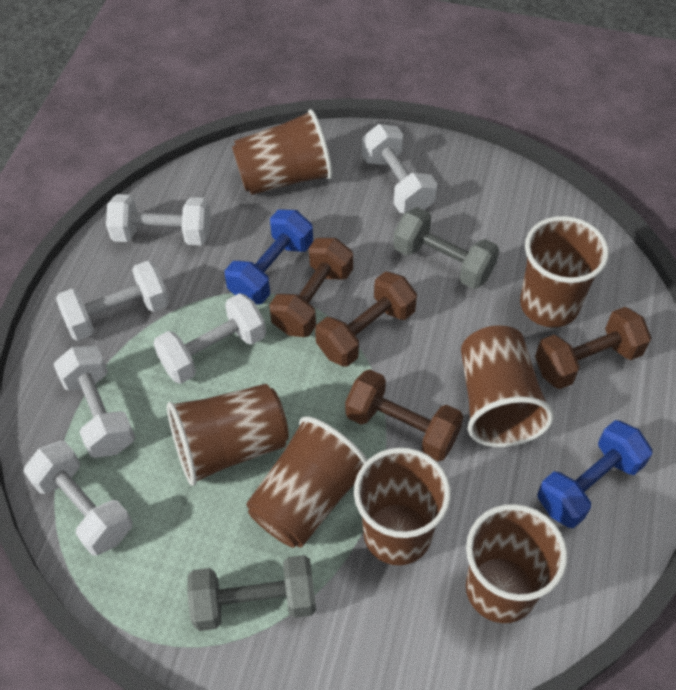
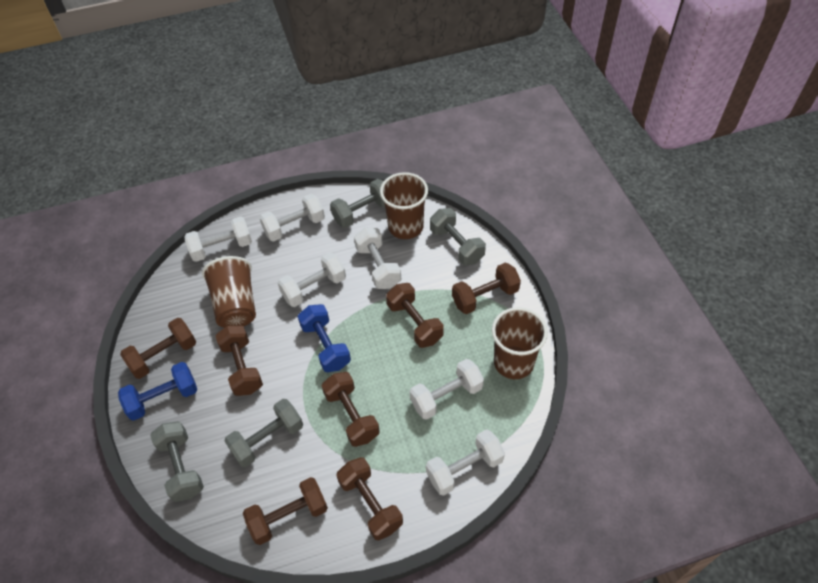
brown cup: [167,384,289,486] [232,109,333,195] [246,416,368,548] [354,447,451,565] [461,326,554,447] [466,504,568,623] [520,216,609,327] = 7 -> [202,256,256,328] [380,172,428,239] [492,307,548,379] = 3
brown dumbbell: [269,238,353,337] [315,271,417,367] [345,369,463,461] [535,307,651,389] = 4 -> [120,318,196,379] [215,325,263,396] [243,477,328,545] [322,372,380,447] [336,457,403,541] [386,283,444,348] [452,262,521,314] = 7
grey dumbbell: [187,555,316,631] [393,207,499,289] = 2 -> [150,421,204,502] [225,399,303,467] [330,179,385,228] [430,208,486,266] = 4

